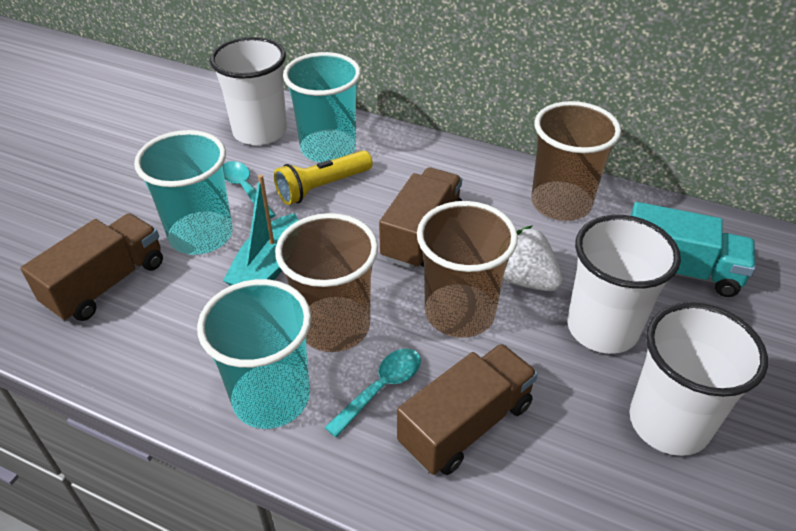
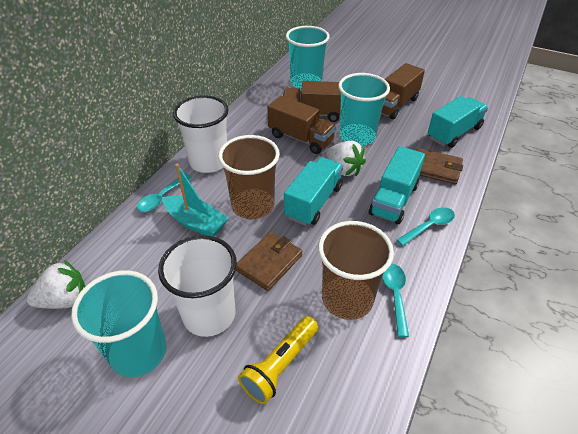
brown cup: [275,213,378,352] [417,201,518,338] [531,101,621,221] = 3 -> [218,135,280,219] [318,221,394,320] = 2
brown wallet: none = 0 -> [236,232,303,291] [416,148,463,184] = 2
turquoise spoon: [224,161,275,219] [324,348,421,437] = 2 -> [137,174,191,212] [382,263,409,337] [397,207,455,246] = 3
turquoise truck: [630,202,756,297] = 1 -> [284,157,343,226] [369,146,425,224] [428,96,488,148] = 3
white cup: [210,37,287,145] [567,215,681,354] [629,302,768,456] = 3 -> [158,235,237,337] [173,95,229,173] = 2
white strawberry: [503,225,563,291] = 1 -> [27,260,85,309] [326,141,366,176] = 2

